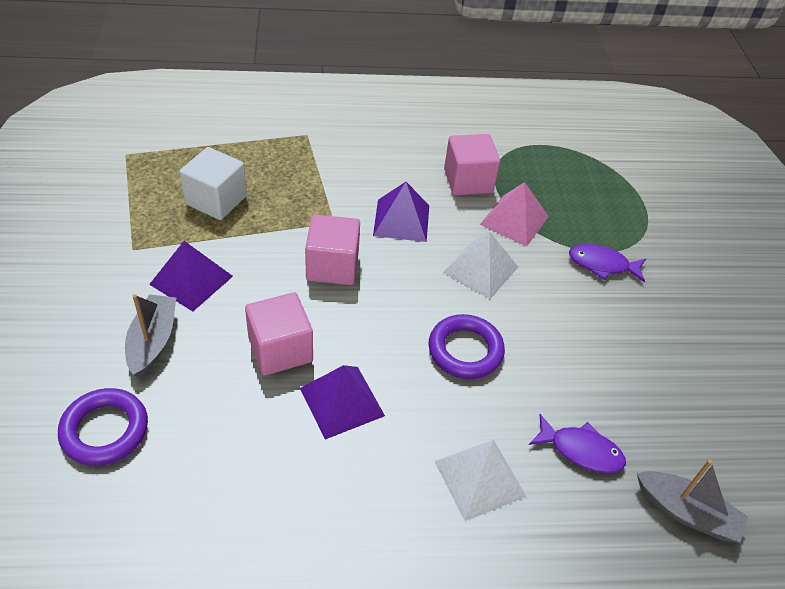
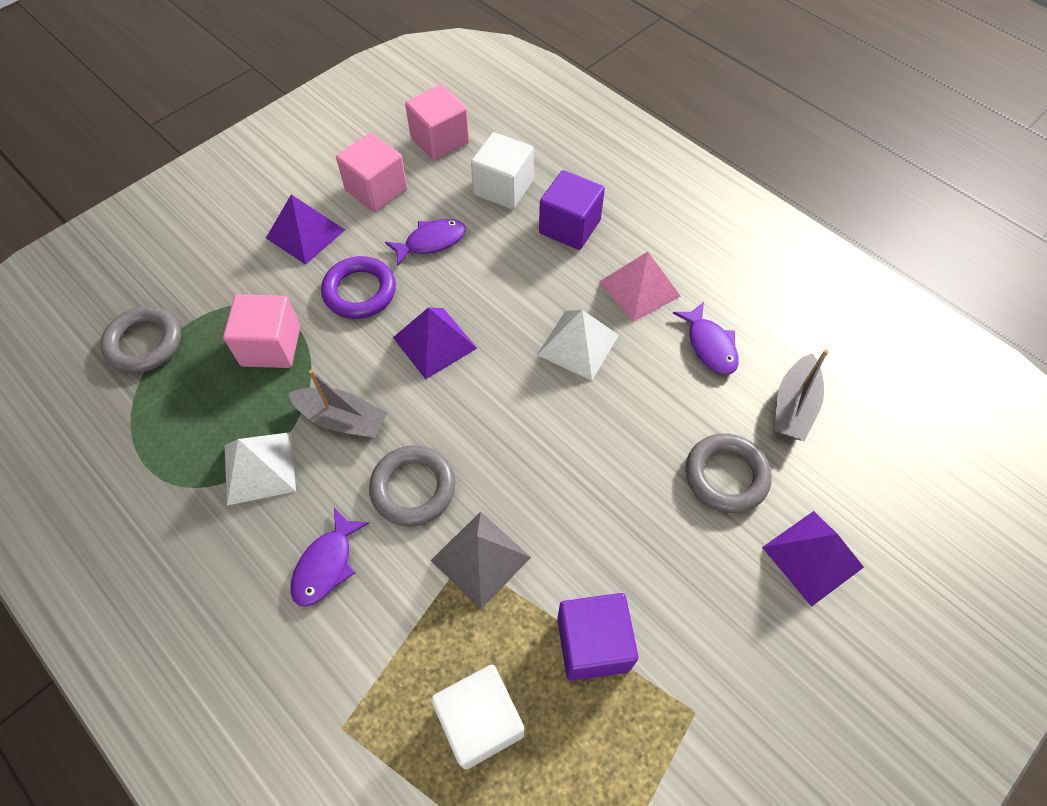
grey pyramid: none = 0 -> [431,512,531,609] = 1
grey ring: none = 0 -> [100,306,181,373] [369,445,455,526] [686,433,772,513] = 3
purple cube: none = 0 -> [539,170,605,250] [557,593,638,681] = 2
purple fish: [529,414,626,473] [569,244,646,282] = 2 -> [290,508,369,607] [385,219,466,266] [673,302,739,375] = 3
purple ring: [58,388,148,466] [428,314,505,379] = 2 -> [321,256,396,319] = 1
white cube: [179,147,247,220] = 1 -> [431,665,524,770] [471,132,534,209] = 2

